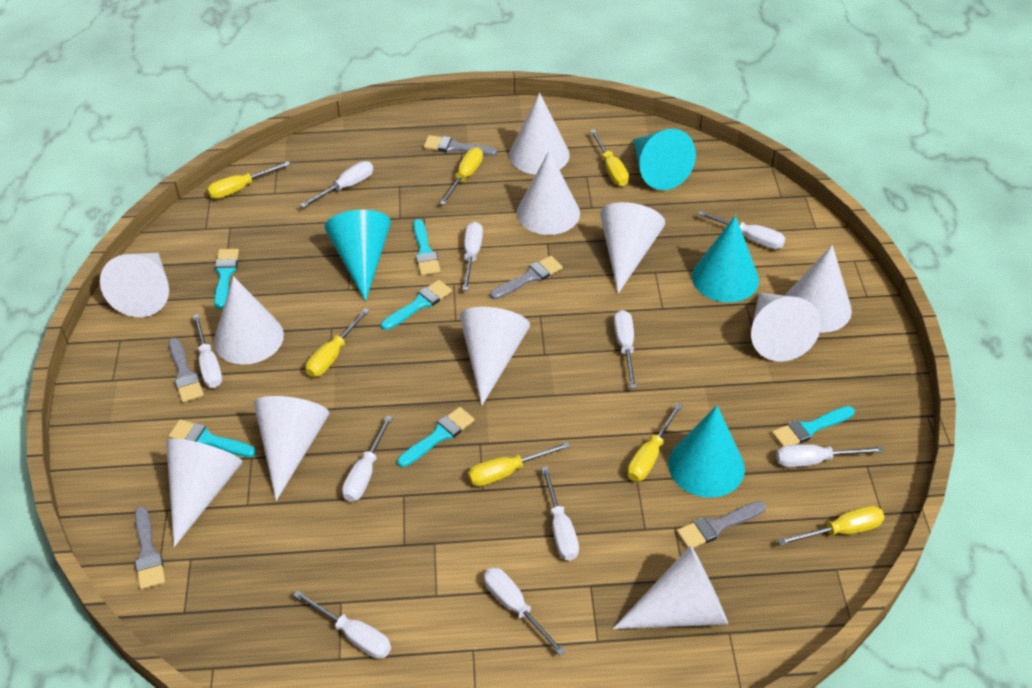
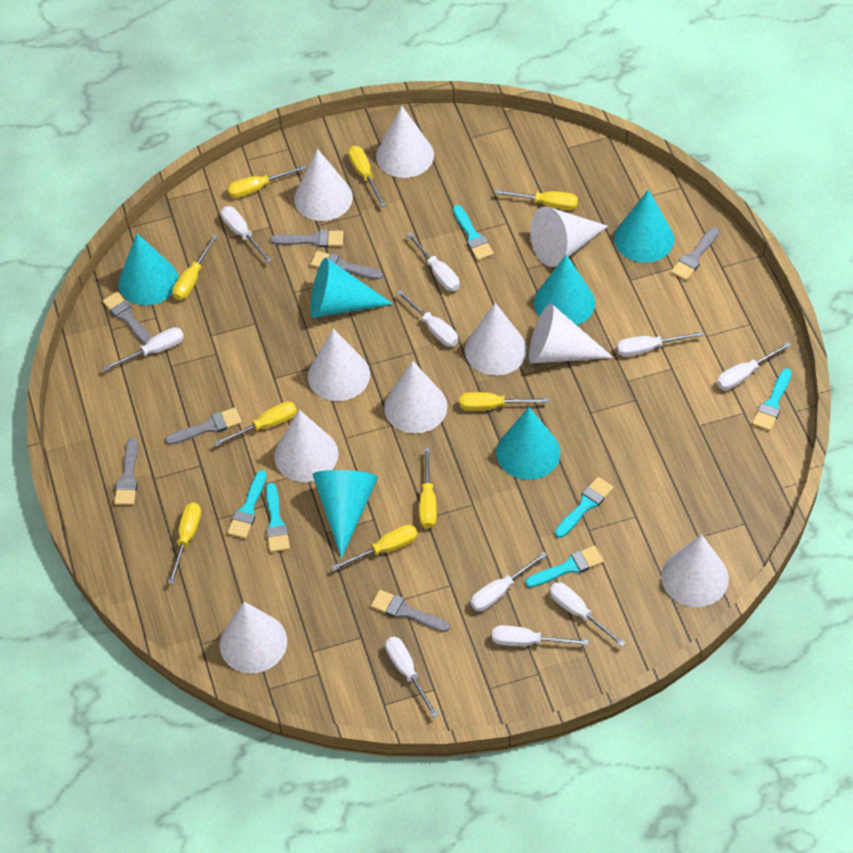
grey brush: [135,506,165,589] [169,338,204,403] [424,135,497,156] [490,256,563,299] [677,501,766,548] = 5 -> [103,292,151,344] [114,438,138,505] [165,407,242,445] [271,230,344,247] [310,251,383,280] [371,590,450,632] [671,227,719,281] = 7
turquoise cone: [325,210,391,302] [633,129,696,190] [668,405,745,498] [692,215,759,302] = 4 -> [118,234,178,305] [311,257,393,318] [312,470,378,558] [496,407,561,480] [534,255,595,325] [614,190,674,263] = 6
white cone: [100,253,169,317] [166,439,243,547] [214,276,284,365] [254,396,329,501] [460,307,530,406] [509,93,570,175] [517,151,580,235] [600,202,665,294] [613,546,728,629] [751,293,821,362] [785,245,852,333] = 11 -> [220,602,287,673] [274,410,338,482] [294,149,353,221] [308,329,370,401] [376,106,434,178] [384,361,447,434] [465,303,527,375] [529,303,614,363] [530,206,608,267] [661,534,729,607] = 10
yellow screwdriver: [207,161,291,199] [306,308,370,377] [440,147,483,205] [468,442,570,486] [590,129,629,186] [627,403,683,481] [778,506,885,546] = 7 -> [168,502,201,584] [172,234,218,300] [214,401,297,447] [227,165,307,198] [331,525,418,571] [348,146,386,207] [419,448,437,528] [460,392,549,411] [495,190,578,210] = 9

